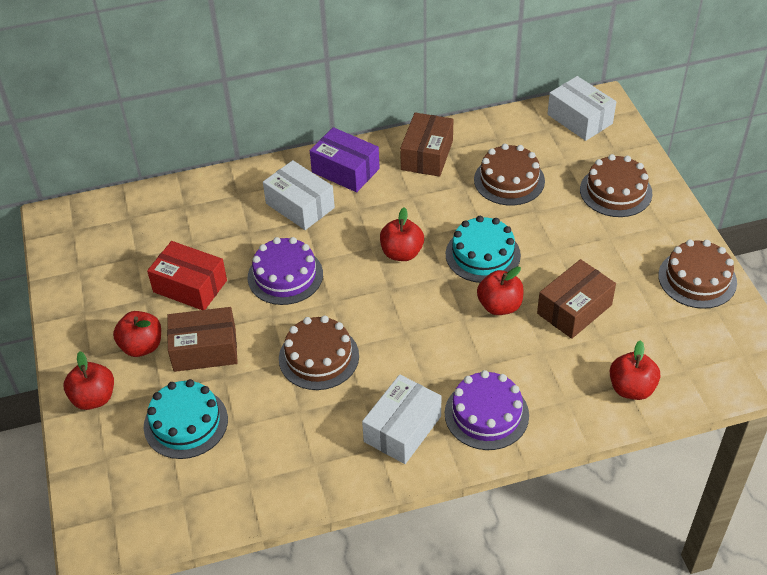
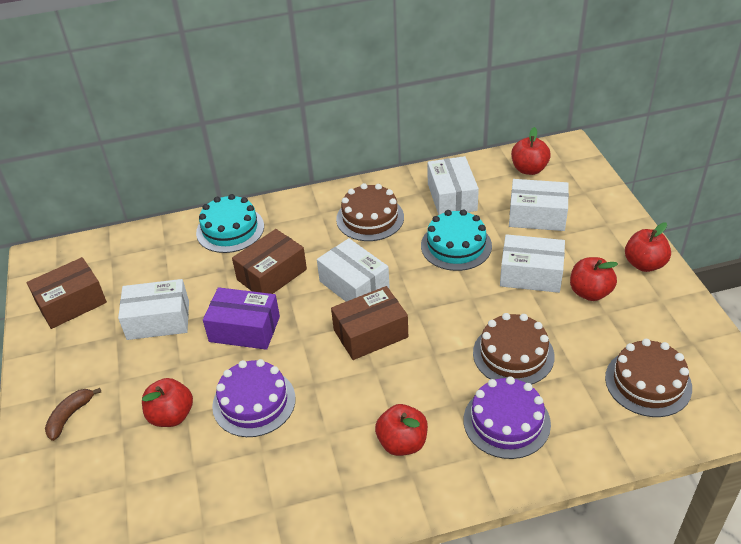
brown banana: none = 0 -> [45,388,101,441] = 1
brown cake: [279,316,359,390] [474,144,545,205] [580,154,652,217] [658,240,737,309] = 4 -> [336,183,404,241] [473,313,555,385] [605,339,692,417] = 3
red box: [147,241,227,310] = 1 -> none = 0
white box: [263,160,335,230] [362,374,441,464] [547,76,616,141] = 3 -> [118,279,189,340] [317,238,390,302] [428,156,479,215] [500,234,565,293] [509,179,569,231] = 5

